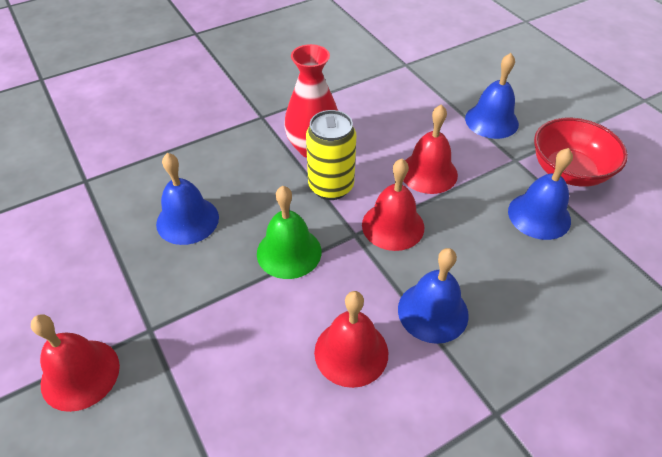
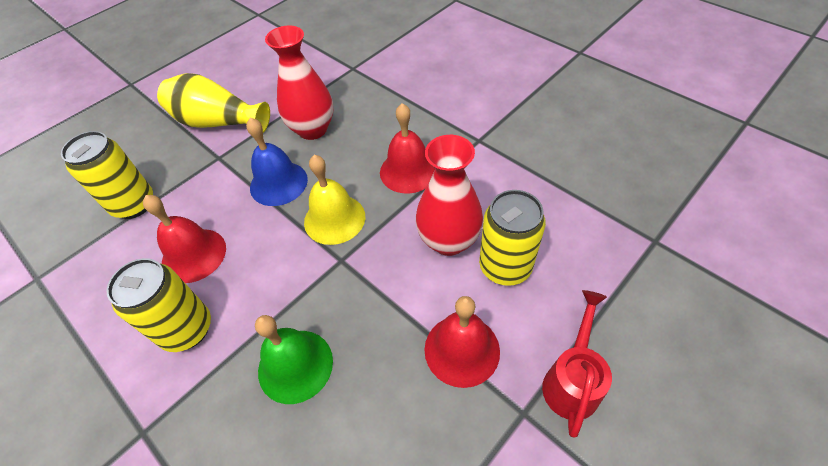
blue bell: [156,153,219,245] [398,248,469,344] [465,53,519,139] [508,148,573,240] = 4 -> [246,118,308,206] = 1
red bell: [31,314,120,412] [314,291,388,388] [362,159,424,251] [403,104,458,194] = 4 -> [143,195,226,283] [380,103,435,194] [424,296,500,388] = 3
red bowl: [534,117,628,187] = 1 -> none = 0
red vase: [284,44,338,158] = 1 -> [265,26,333,140] [416,135,483,256] = 2
red watering can: none = 0 -> [542,290,612,437] = 1
yellow bell: none = 0 -> [304,155,365,245] = 1
yellow can: [306,110,356,200] = 1 -> [61,131,153,219] [107,258,211,352] [479,190,546,286] = 3
yellow vase: none = 0 -> [157,73,270,133] = 1

